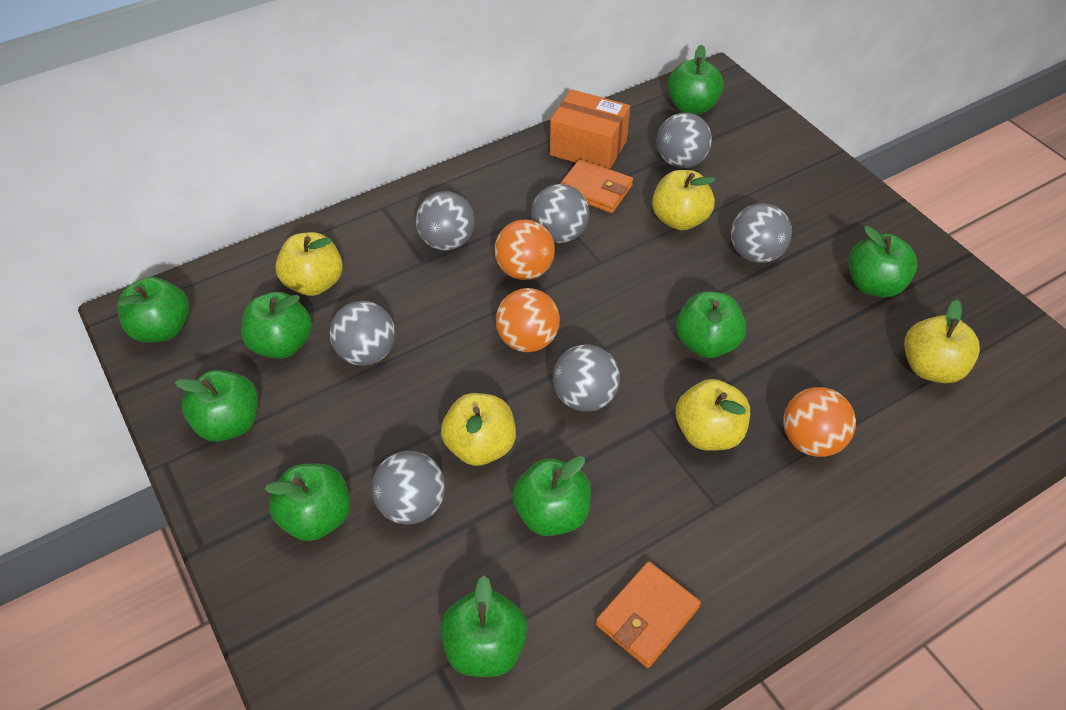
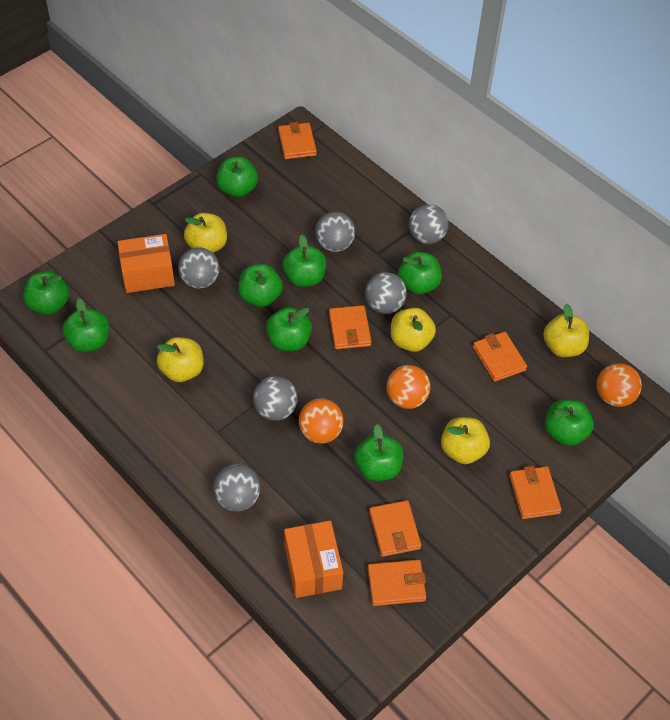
grey ball: [329,301,395,366] [372,451,445,525] [416,191,475,251] [531,184,589,243] [553,344,620,412] [657,113,712,168] [731,203,792,263] = 7 -> [178,247,219,289] [213,464,260,511] [253,376,298,421] [315,212,355,252] [365,272,407,314] [409,204,449,244] = 6
orange box: [550,89,630,169] = 1 -> [117,234,175,293] [284,521,343,598] = 2
orange wallet: [560,159,633,213] [596,562,701,668] = 2 -> [278,122,317,159] [329,305,371,349] [368,560,426,606] [369,500,421,557] [473,332,527,382] [509,466,562,519] = 6

